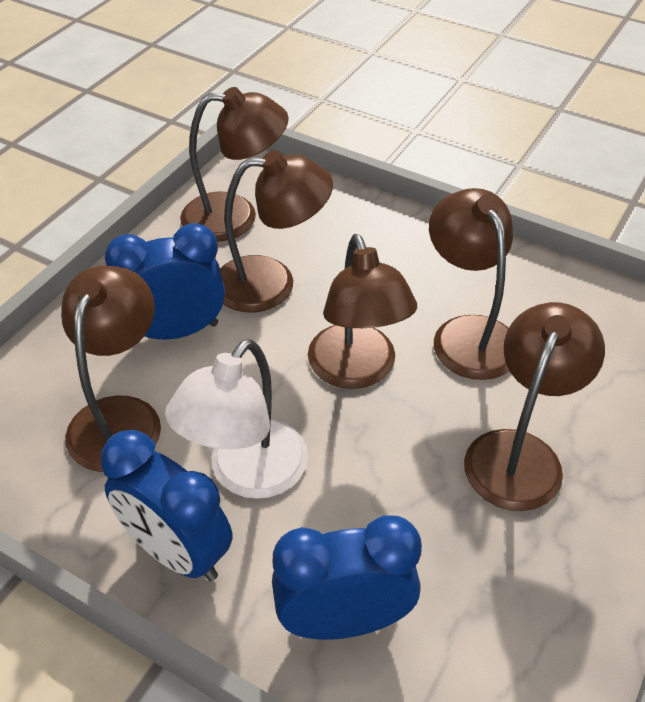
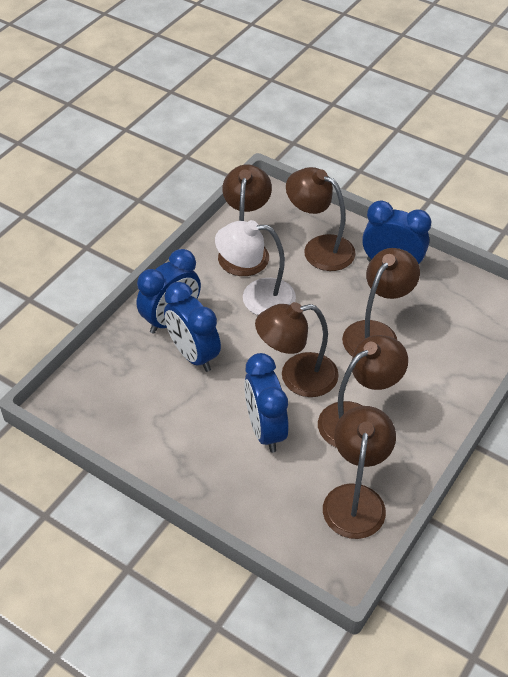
blue clock: [101,430,232,581] [105,223,225,339] [272,515,422,640] = 3 -> [137,249,201,334] [164,282,221,372] [244,353,289,453] [362,200,431,264] = 4

